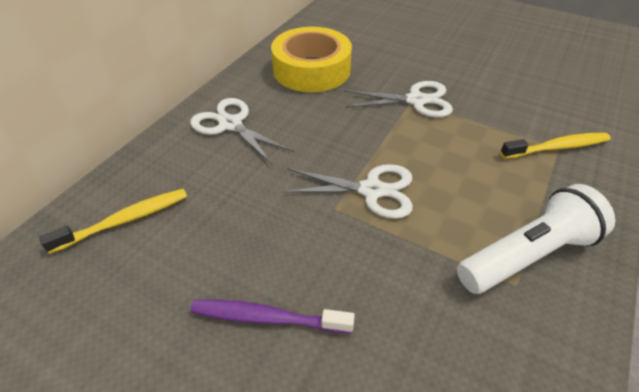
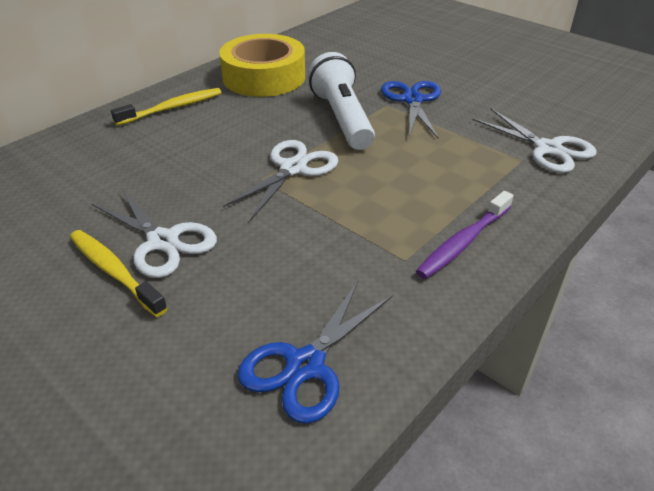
blue scissors: none = 0 -> [238,280,393,424] [381,81,441,138] = 2

